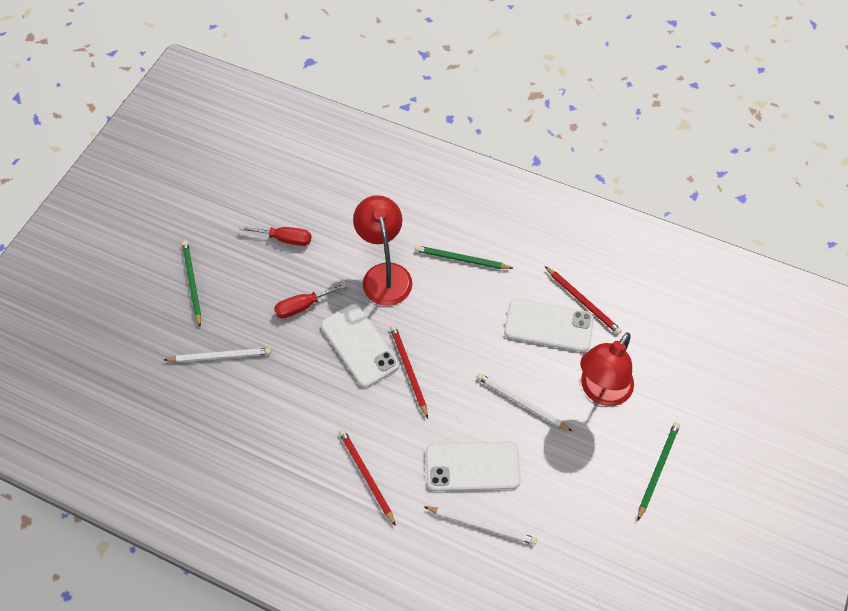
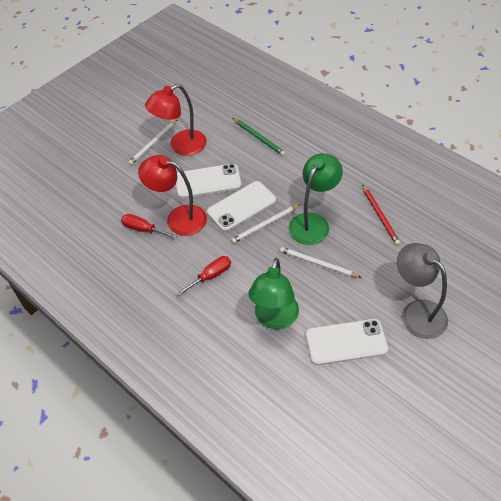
green lamp: none = 0 -> [248,258,299,329] [288,153,343,245] = 2
green pencil: [182,241,201,327] [415,245,513,269] [637,422,680,521] = 3 -> [233,118,285,156] = 1
grey lamp: none = 0 -> [397,243,448,339] = 1
red pencil: [339,429,396,526] [390,325,428,418] [545,266,622,334] = 3 -> [362,184,400,245] = 1

